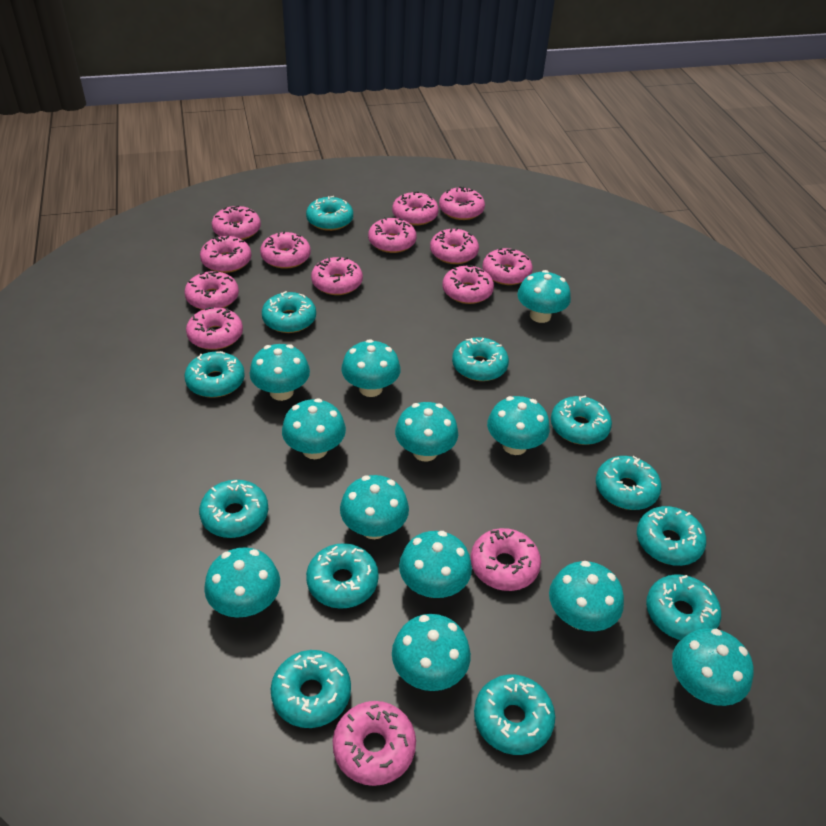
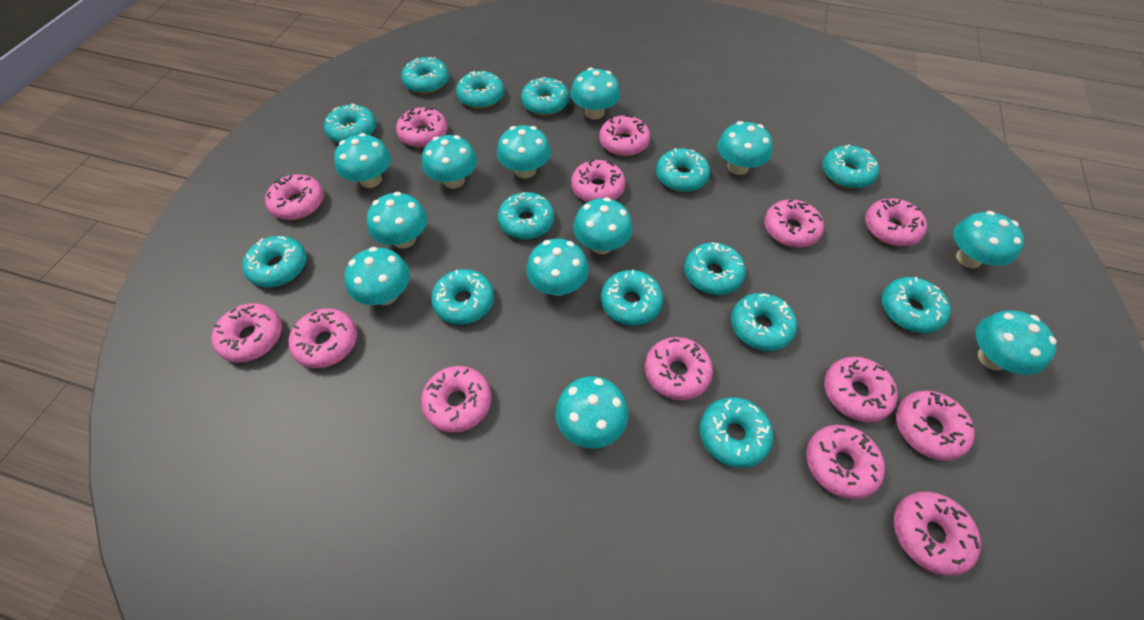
turquoise donut: [185,351,245,398] [199,480,268,538] [262,291,316,333] [271,650,351,728] [306,196,353,231] [306,543,379,609] [452,337,509,381] [474,675,555,755] [551,396,612,445] [596,456,661,510] [637,506,706,566] [646,574,721,640] = 12 -> [242,236,307,288] [324,103,376,143] [401,57,449,94] [431,269,494,325] [456,71,504,109] [498,192,555,240] [521,77,569,116] [601,270,663,326] [656,148,710,192] [684,242,746,295] [700,397,773,468] [731,293,797,351] [822,144,879,189] [882,277,951,333] = 14

